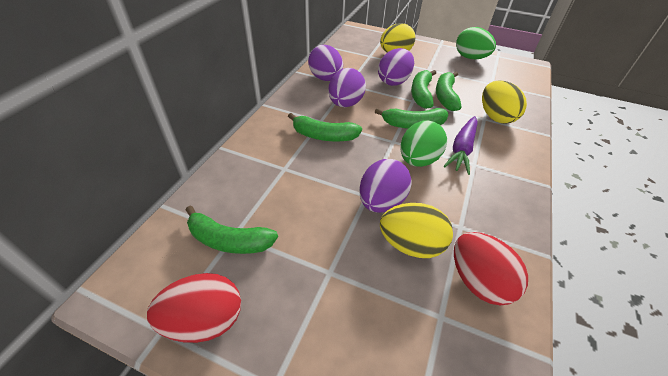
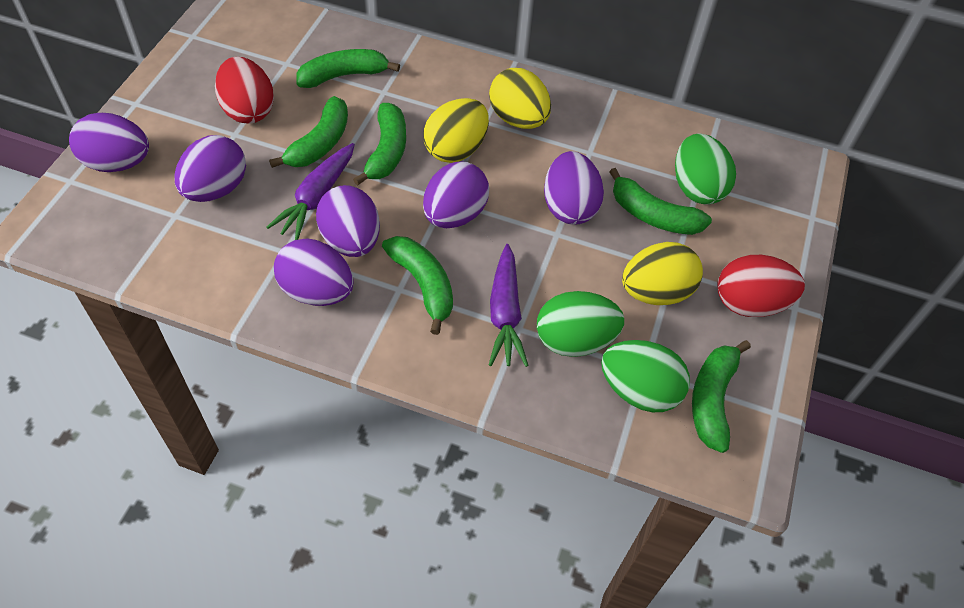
green banana: [186,206,278,254] [288,113,362,141] [375,108,448,129] [411,70,436,109] [436,72,462,111] = 5 -> [269,96,348,168] [296,49,400,88] [353,103,406,186] [382,236,453,335] [609,168,712,235] [692,340,751,453] = 6
green egg: [400,120,447,167] [456,27,496,59] = 2 -> [537,291,624,357] [601,340,690,412] [675,133,736,205] = 3
purple carrot: [444,116,478,175] = 1 -> [266,143,355,240] [489,244,529,367] = 2
purple egg: [308,45,343,81] [328,68,366,107] [359,159,412,213] [378,48,414,86] = 4 -> [69,113,149,172] [174,135,246,202] [274,238,354,306] [316,185,380,257] [423,161,489,228] [544,151,604,225] = 6

